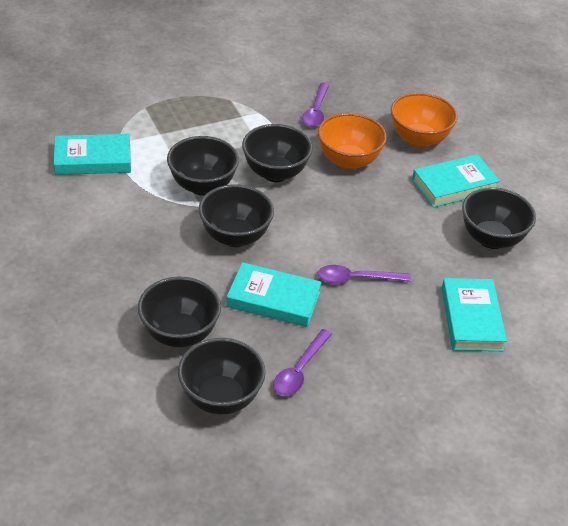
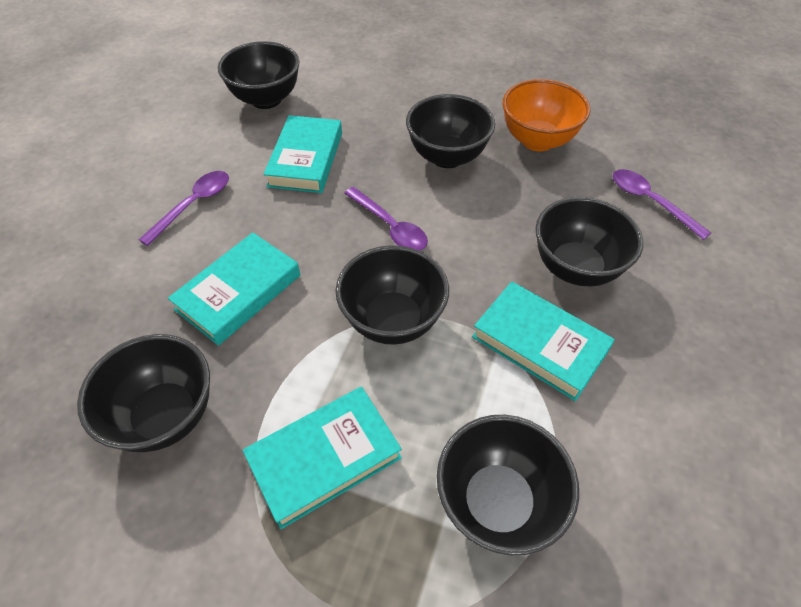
orange bowl: [318,113,387,170] [391,93,458,148] = 2 -> [503,79,590,152] = 1

